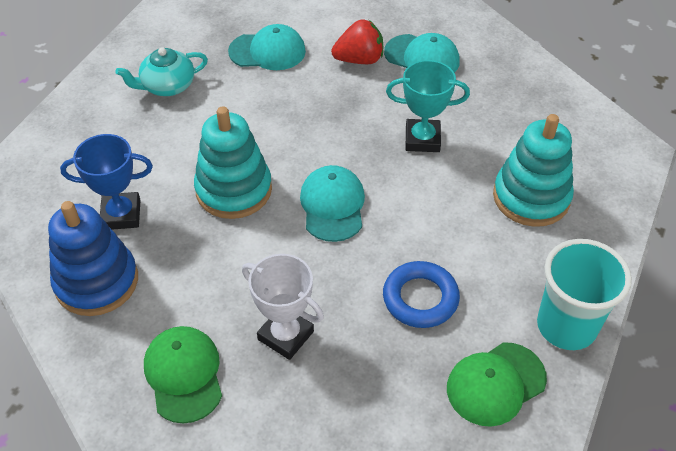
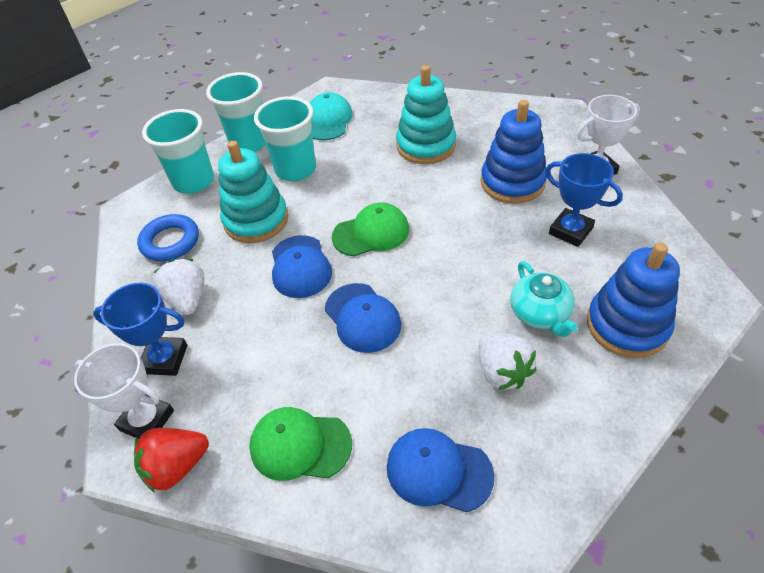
blue cap: none = 0 -> [272,235,332,298] [325,283,401,353] [387,428,495,512] = 3
blue stacking toy: [48,201,138,316] = 1 -> [481,100,547,204] [587,243,680,358] = 2
blue trophy: [60,134,153,230] = 1 -> [93,283,187,376] [546,153,623,247] = 2
turquoise cap: [228,24,306,70] [300,165,365,242] [384,33,460,73] = 3 -> [310,92,353,141] = 1
turquoise cup: [537,239,632,350] = 1 -> [142,109,214,194] [206,72,266,152] [254,96,316,181] = 3
turquoise trophy: [386,60,470,152] = 1 -> none = 0
white strawberry: none = 0 -> [153,259,204,315] [479,333,537,390] = 2
white trophy: [242,254,324,360] = 1 -> [74,343,174,439] [577,95,640,175] = 2

